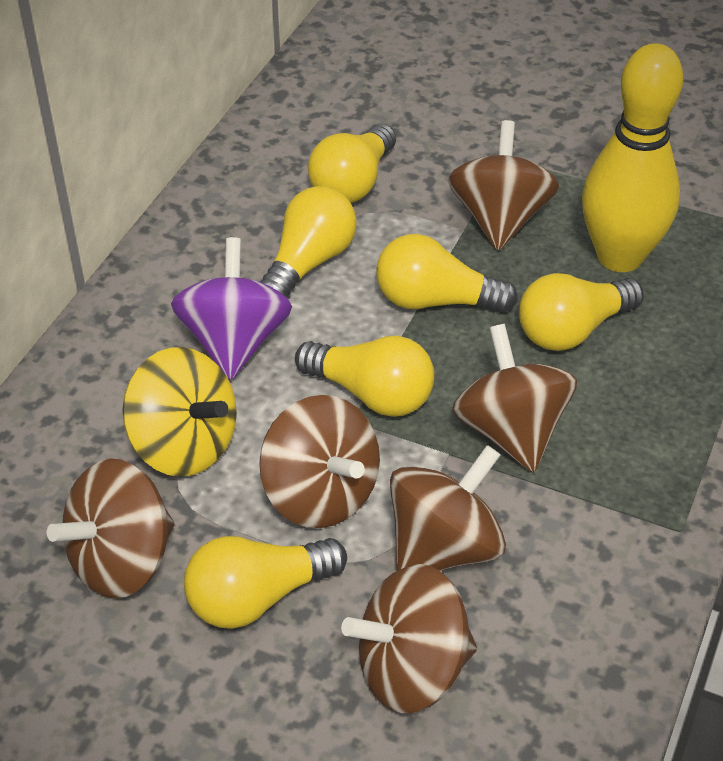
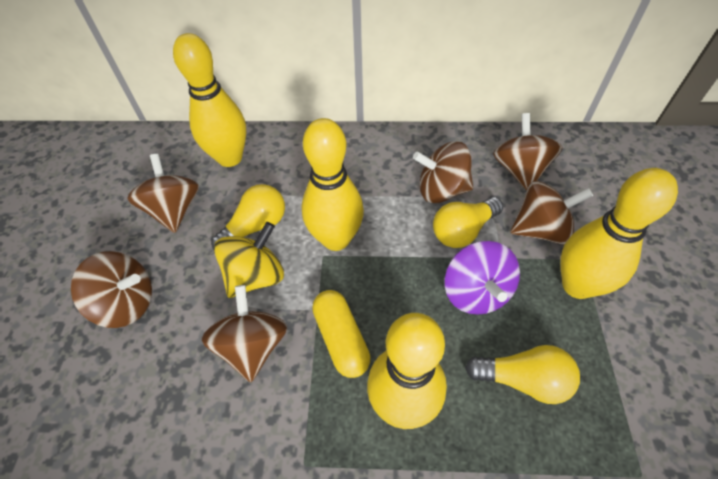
yellow bowling pin: [582,43,683,272] = 1 -> [173,33,246,167] [302,118,364,251] [367,313,447,429] [560,168,678,299] = 4
yellow capsule: none = 0 -> [312,290,371,378] = 1
yellow light bulb: [184,536,347,629] [260,186,357,298] [295,336,434,417] [308,124,396,203] [376,234,518,313] [519,273,644,351] = 6 -> [211,184,285,250] [433,197,503,248] [465,345,580,404] = 3

